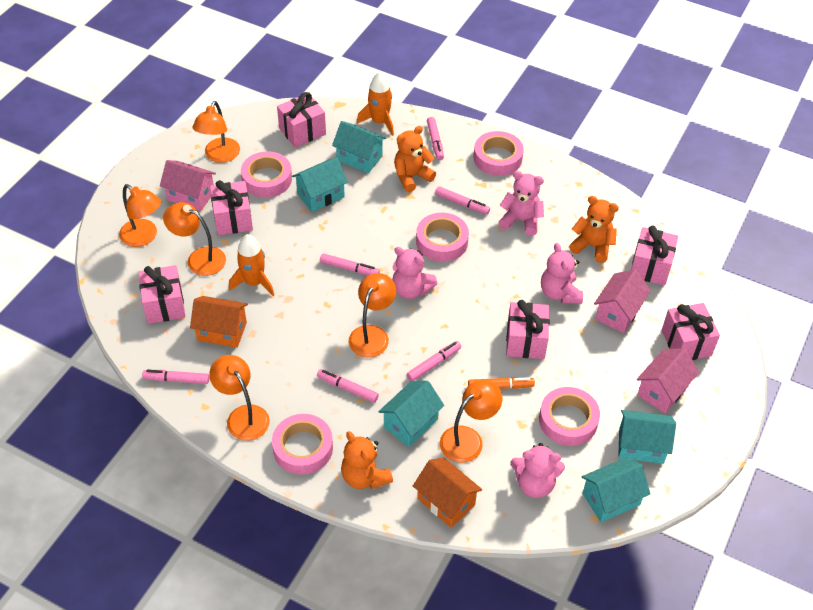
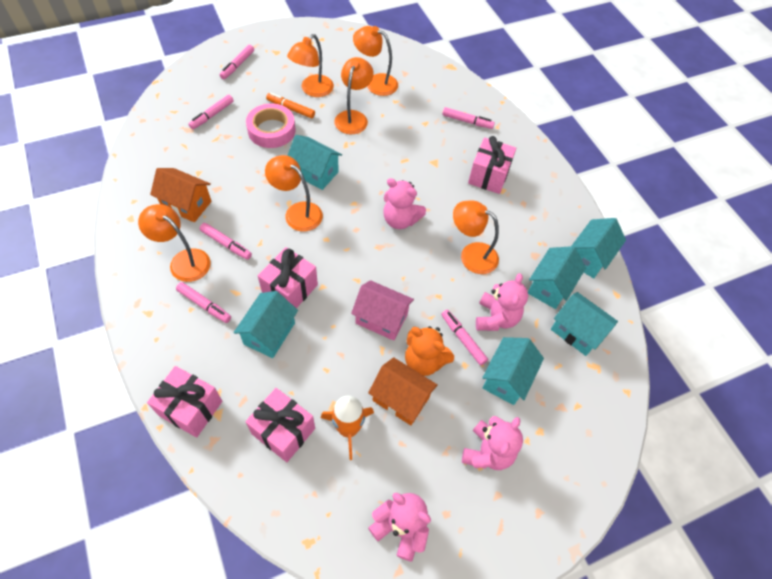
orange rocket: [229,234,274,296] [357,72,394,136] = 2 -> [321,395,374,460] = 1
orange teddy bear: [341,431,393,489] [394,126,436,192] [569,196,619,263] = 3 -> [405,326,454,376] = 1
pink gift: [138,265,185,324] [210,180,253,235] [277,92,326,147] [506,300,549,359] [631,226,678,286] [662,303,720,360] = 6 -> [147,366,222,437] [245,388,315,462] [258,247,318,308] [468,136,516,194] = 4
pink house: [160,160,216,211] [594,269,651,333] [637,348,699,414] = 3 -> [351,280,414,341] = 1
pink tape: [241,151,292,198] [272,414,333,475] [416,213,469,262] [474,131,524,176] [539,387,600,446] = 5 -> [246,104,296,148] = 1
turquoise house: [292,158,348,212] [332,121,386,173] [378,381,444,447] [582,458,650,522] [618,410,676,464] = 5 -> [234,291,298,358] [287,135,342,190] [482,337,544,405] [528,246,586,309] [551,292,618,356] [572,218,626,279] = 6

